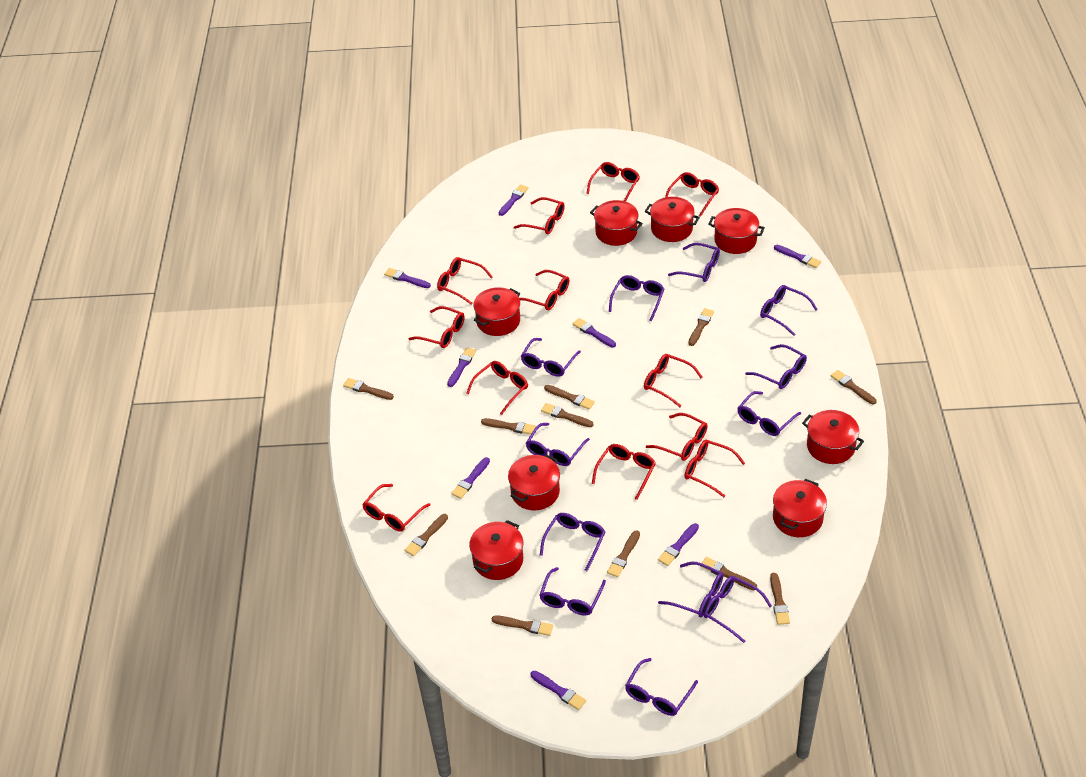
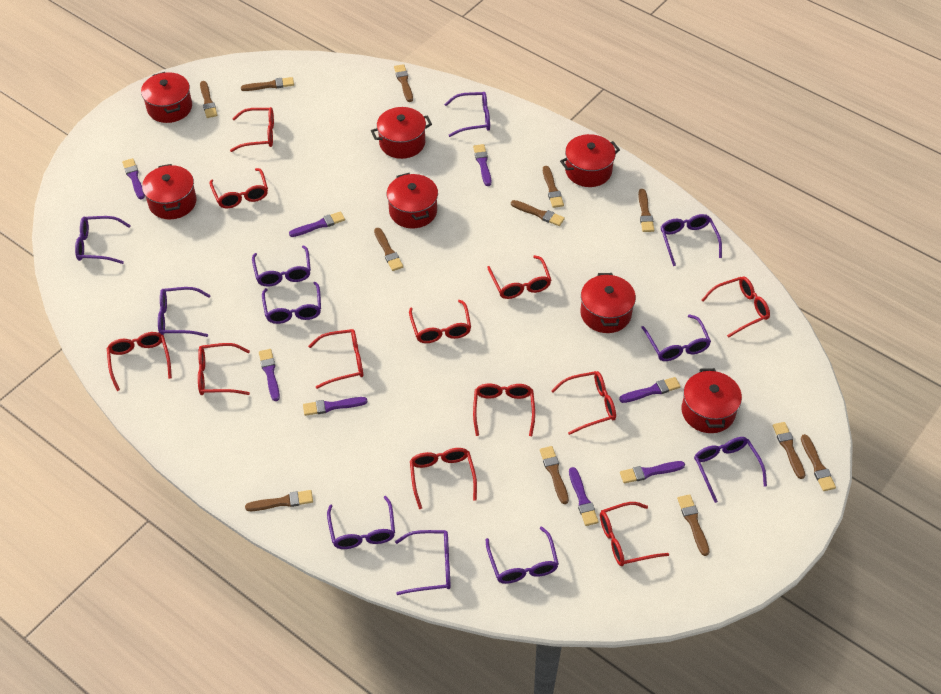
brown brush: [343,378,394,400] [405,514,448,556] [481,418,536,435] [492,615,553,636] [541,403,594,427] [544,385,595,409] [607,530,640,577] [688,308,714,346] [701,557,757,590] [770,573,790,625] [831,370,877,405] = 11 -> [200,81,217,118] [241,77,294,91] [245,490,313,511] [374,228,403,271] [394,64,413,102] [511,200,565,226] [540,446,569,504] [543,166,564,208] [638,189,654,232] [677,494,709,556] [773,422,805,479] [801,434,836,491] = 12
purple glasses: [521,338,581,377] [526,423,590,466] [540,513,605,571] [540,567,606,615] [609,275,664,322] [625,658,698,716] [658,562,723,617] [668,243,720,282] [704,576,772,643] [738,391,801,436] [745,344,807,389] [760,285,818,336] = 12 -> [75,216,131,264] [158,287,211,337] [252,245,311,287] [262,282,321,324] [327,496,395,549] [395,530,451,595] [444,92,490,137] [486,526,559,584] [641,314,711,361] [661,214,722,266] [694,437,767,503] = 11
red pot: [469,520,523,580] [473,287,520,336] [508,454,560,510] [590,200,643,246] [645,197,700,242] [708,208,765,254] [773,479,827,537] [802,410,864,464] = 8 -> [141,72,192,123] [142,164,197,219] [371,107,432,159] [387,173,438,229] [560,134,620,187] [580,273,636,333] [681,368,742,433] = 7

